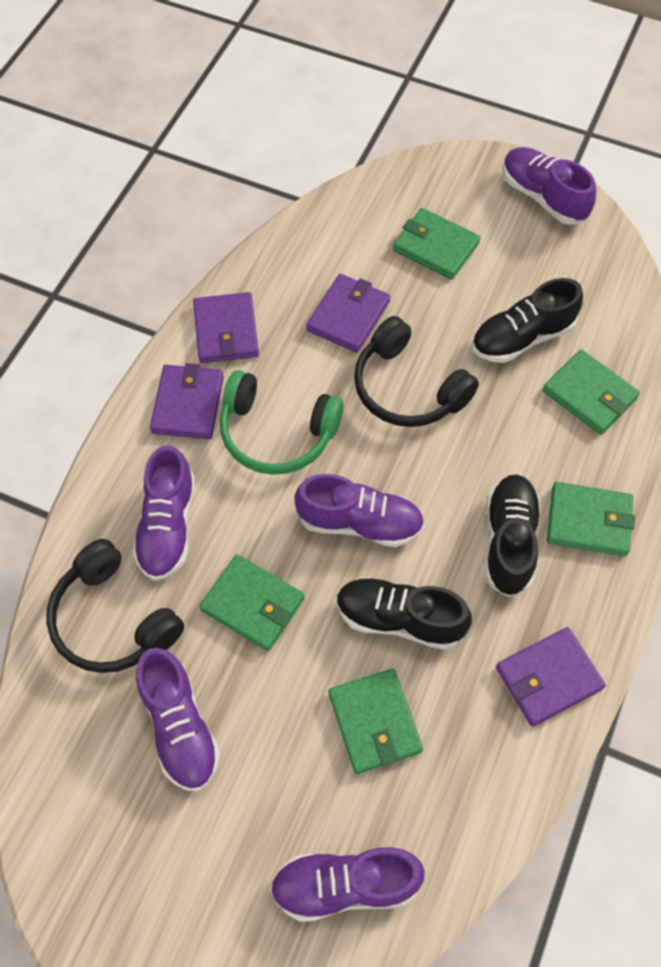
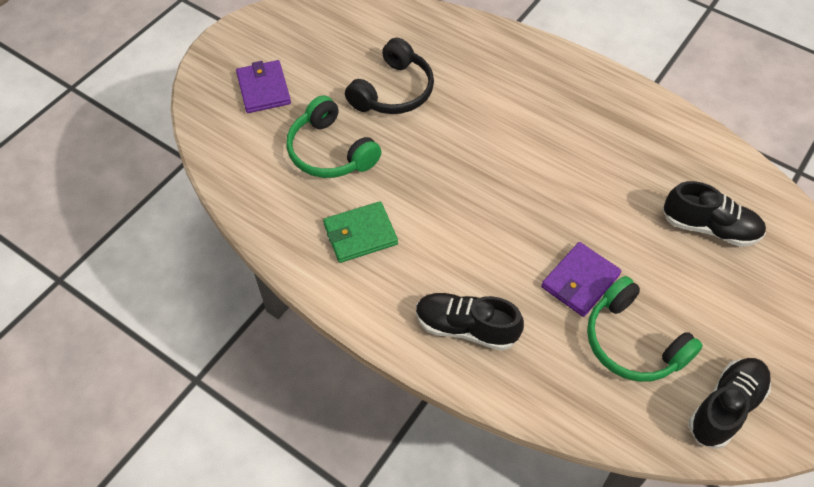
black headphones: [46,539,184,673] [354,316,479,427] = 2 -> [345,38,434,114] = 1
green headphones: [220,370,343,475] = 1 -> [286,95,382,178] [587,276,703,382] = 2
green wallet: [199,554,304,651] [329,669,423,774] [393,208,481,280] [543,350,640,435] [547,482,635,556] = 5 -> [323,201,398,263] = 1
purple shoe: [132,445,195,581] [136,648,220,791] [270,847,425,922] [295,474,424,547] [503,147,596,225] = 5 -> none = 0
purple wallet: [150,363,224,439] [193,292,259,363] [306,274,390,353] [496,627,606,727] = 4 -> [236,60,291,113] [541,242,621,317] = 2

